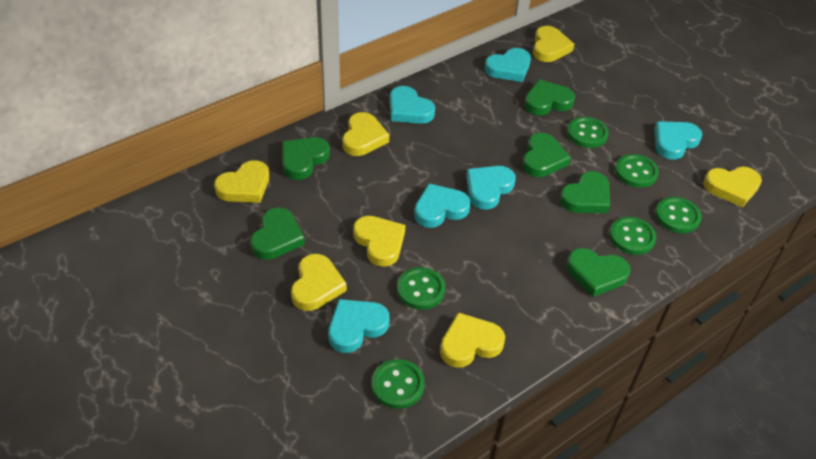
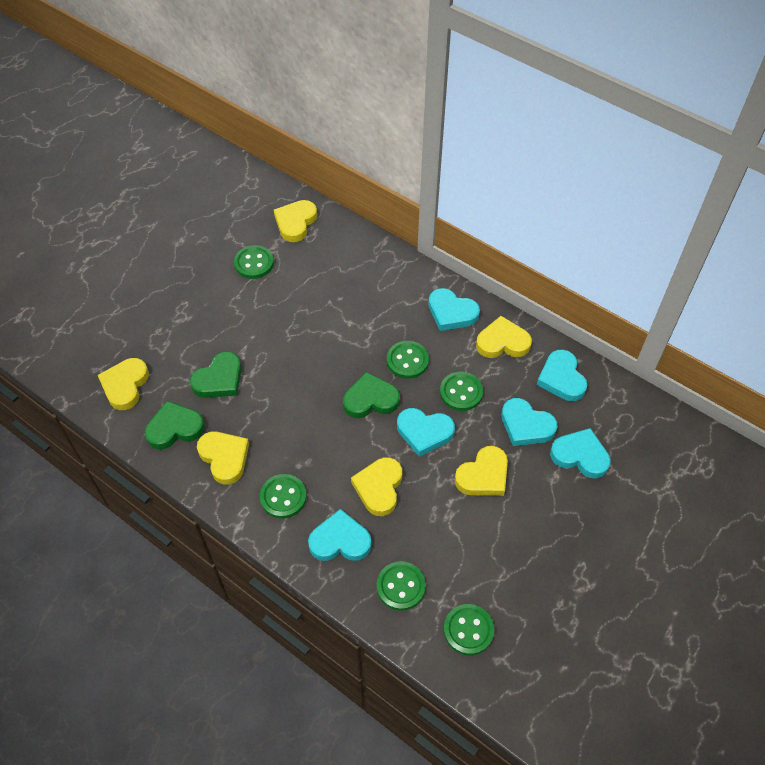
green heart: [250,207,305,260] [282,137,330,180] [522,133,571,177] [524,79,575,115] [559,171,610,213] [566,248,630,297] = 6 -> [145,401,205,450] [190,351,241,398] [343,372,400,418] = 3
yellow heart: [214,160,269,203] [291,254,347,311] [342,112,389,156] [353,216,405,267] [440,312,505,368] [533,26,574,62] [703,167,762,207] = 7 -> [98,358,149,410] [197,431,249,485] [274,200,317,242] [351,457,402,516] [455,446,508,496] [476,316,532,358] = 6

